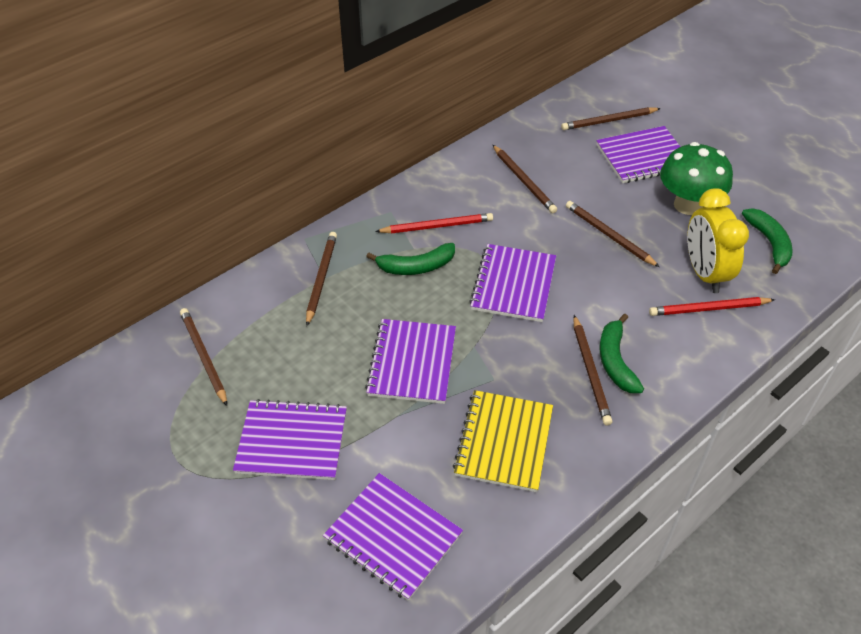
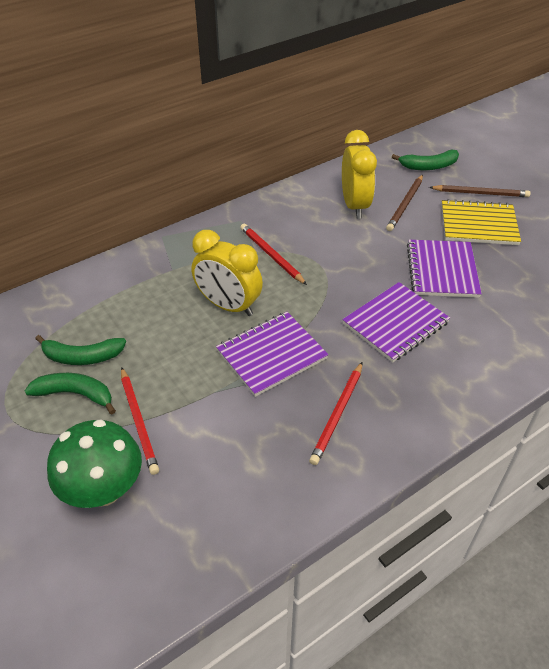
brown pencil: [180,308,227,406] [306,232,337,326] [493,145,557,213] [561,107,661,130] [566,201,660,267] [573,315,613,425] = 6 -> [386,175,423,231] [429,185,530,197] = 2
purple notebook: [233,399,347,480] [323,473,463,601] [365,319,456,404] [469,244,556,322] [596,126,680,183] = 5 -> [216,312,329,397] [342,282,450,362] [407,240,482,298] = 3
red pencil: [375,213,493,234] [649,297,775,316] = 2 -> [121,367,159,475] [240,224,307,285] [309,362,362,465] = 3
yellow clock: [687,188,749,293] = 1 -> [191,230,263,316] [342,130,377,219] = 2

